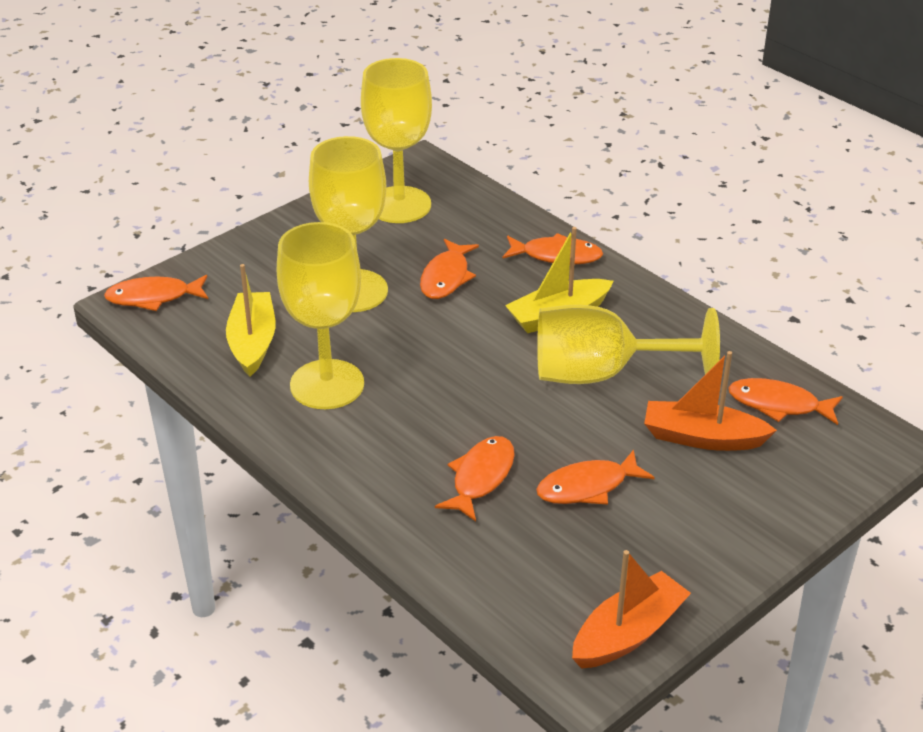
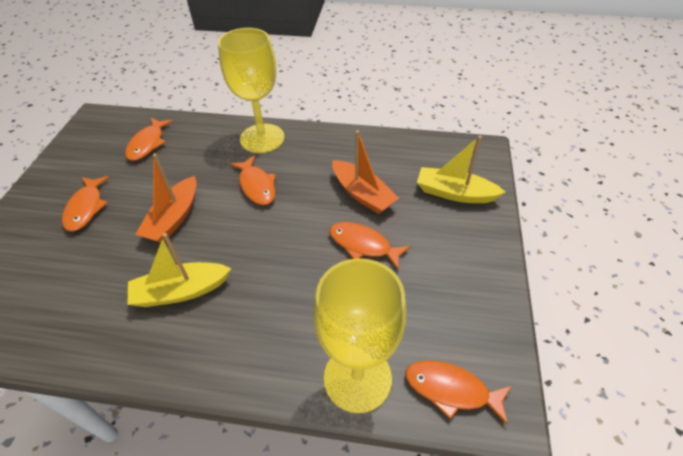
orange fish: [104,275,208,311] [420,239,479,299] [435,436,515,522] [502,233,603,265] [536,449,655,505] [728,378,843,425] = 6 -> [62,176,109,232] [125,118,173,161] [230,155,276,205] [329,222,411,269] [405,360,511,425] = 5
yellow goblet: [277,222,364,409] [309,136,388,312] [361,58,432,223] [537,305,720,384] = 4 -> [218,28,284,153] [313,258,406,413] = 2

